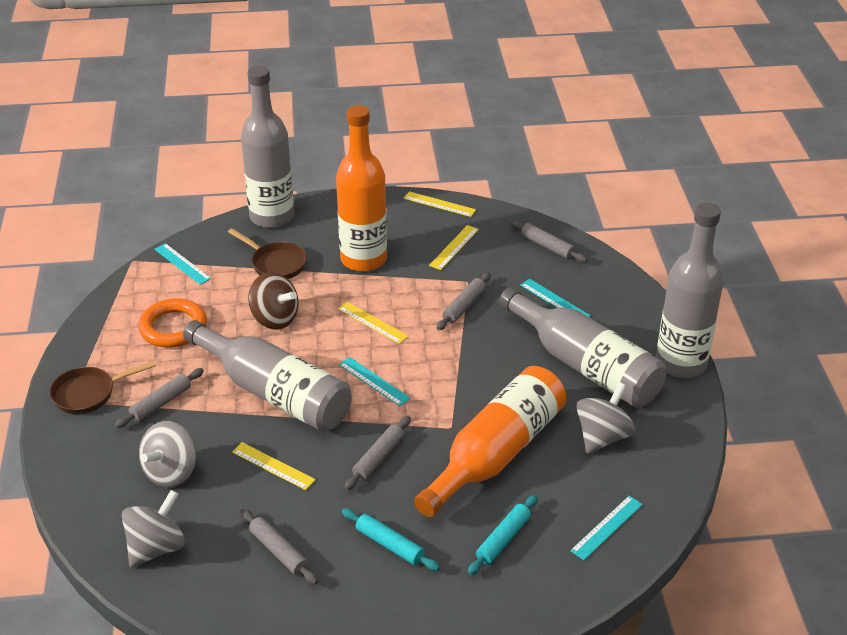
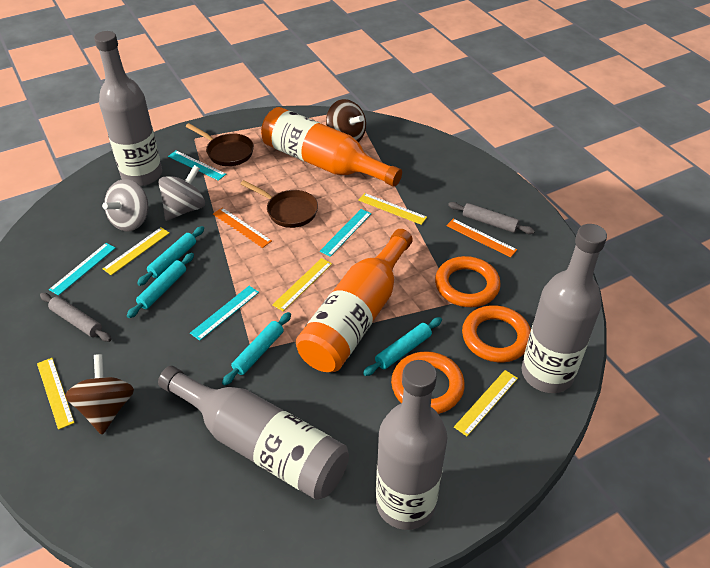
brown spinning top: [248,272,299,330] = 1 -> [65,354,134,435] [326,99,366,142] = 2
grey rolling pin: [115,368,204,428] [240,509,318,584] [344,416,411,490] [437,272,491,330] [510,220,587,262] = 5 -> [40,293,112,342] [448,202,535,234] = 2
grey spinning top: [122,490,185,568] [139,421,196,488] [576,382,635,454] = 3 -> [102,179,148,231] [158,165,205,221] = 2
orange ring: [138,298,207,348] = 1 -> [391,351,465,414] [435,256,501,307] [462,305,531,362] = 3
orange ruler: none = 0 -> [213,208,272,248] [446,219,517,258] = 2
turquoise rolling pin: [342,508,440,571] [468,494,538,575] = 2 -> [127,253,194,318] [137,226,204,286] [222,312,291,386] [363,317,442,376] = 4
yellow ruler: [232,442,316,490] [338,302,409,344] [404,191,476,217] [429,225,479,270] = 4 -> [37,358,75,430] [103,227,169,275] [272,258,332,311] [358,193,427,225] [454,370,518,436] = 5

